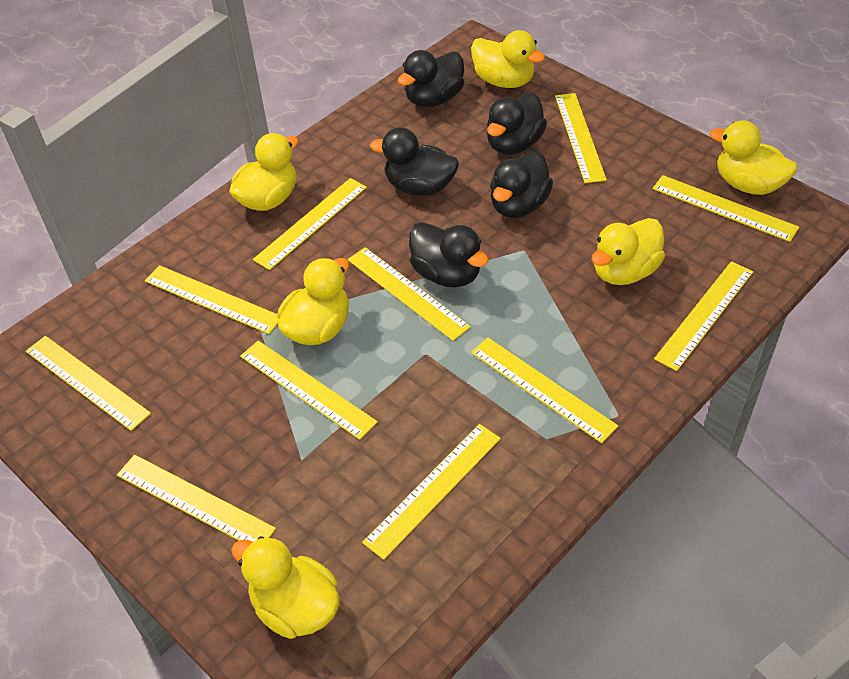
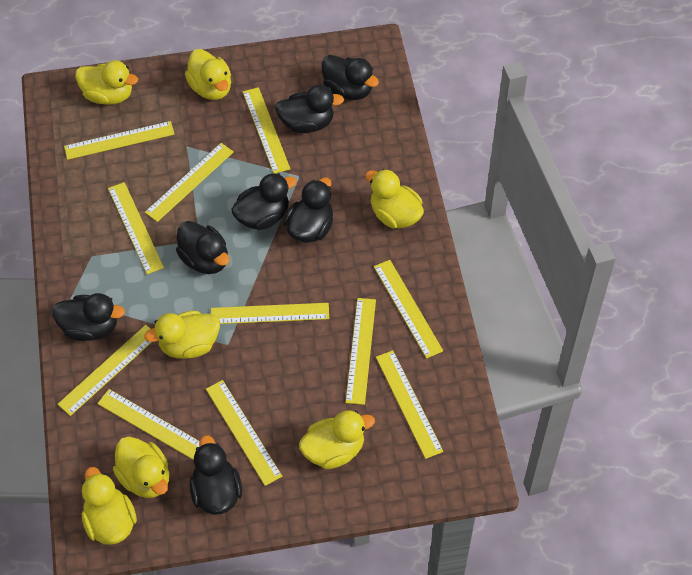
black duck: [370,127,459,196] [398,50,465,107] [409,222,489,287] [487,93,547,155] [490,151,553,218] = 5 -> [52,293,125,341] [176,221,229,274] [189,435,242,515] [231,173,297,230] [275,85,344,133] [283,178,333,243] [321,55,379,100] = 7
yellow duck: [229,133,299,211] [231,536,339,639] [277,258,349,345] [471,30,545,88] [591,218,665,285] [710,120,797,195] = 6 -> [75,60,138,105] [82,467,137,545] [113,437,169,498] [144,311,220,359] [185,49,231,100] [299,410,375,469] [365,169,424,229] = 7

